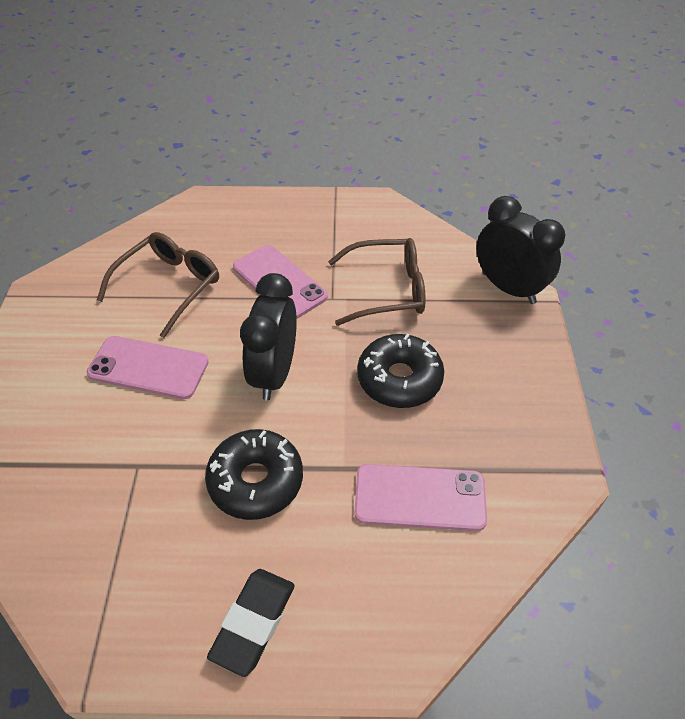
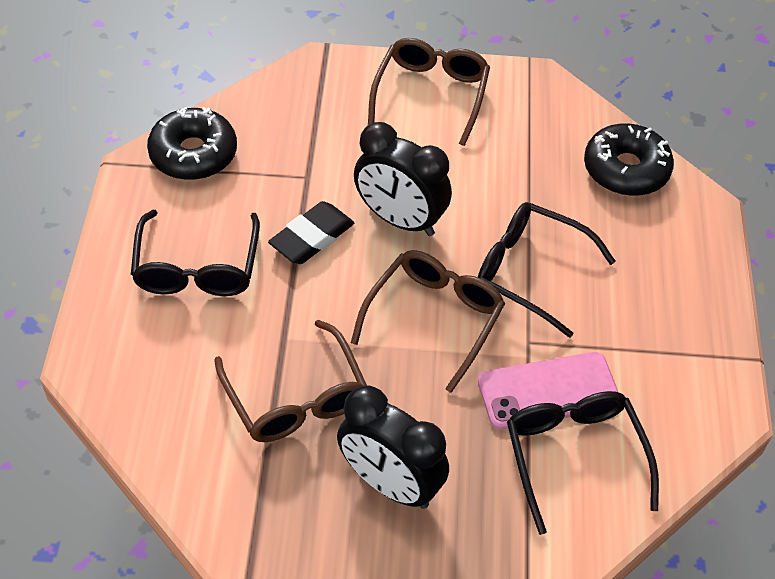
black glasses: none = 0 -> [131,210,260,296] [478,202,616,338] [507,391,659,535] = 3
brown glasses: [97,232,219,338] [328,238,426,326] = 2 -> [214,320,367,442] [351,250,505,393] [368,38,490,146] = 3
pink phone: [87,336,209,399] [233,245,328,319] [354,464,487,531] = 3 -> [478,352,618,430] = 1

